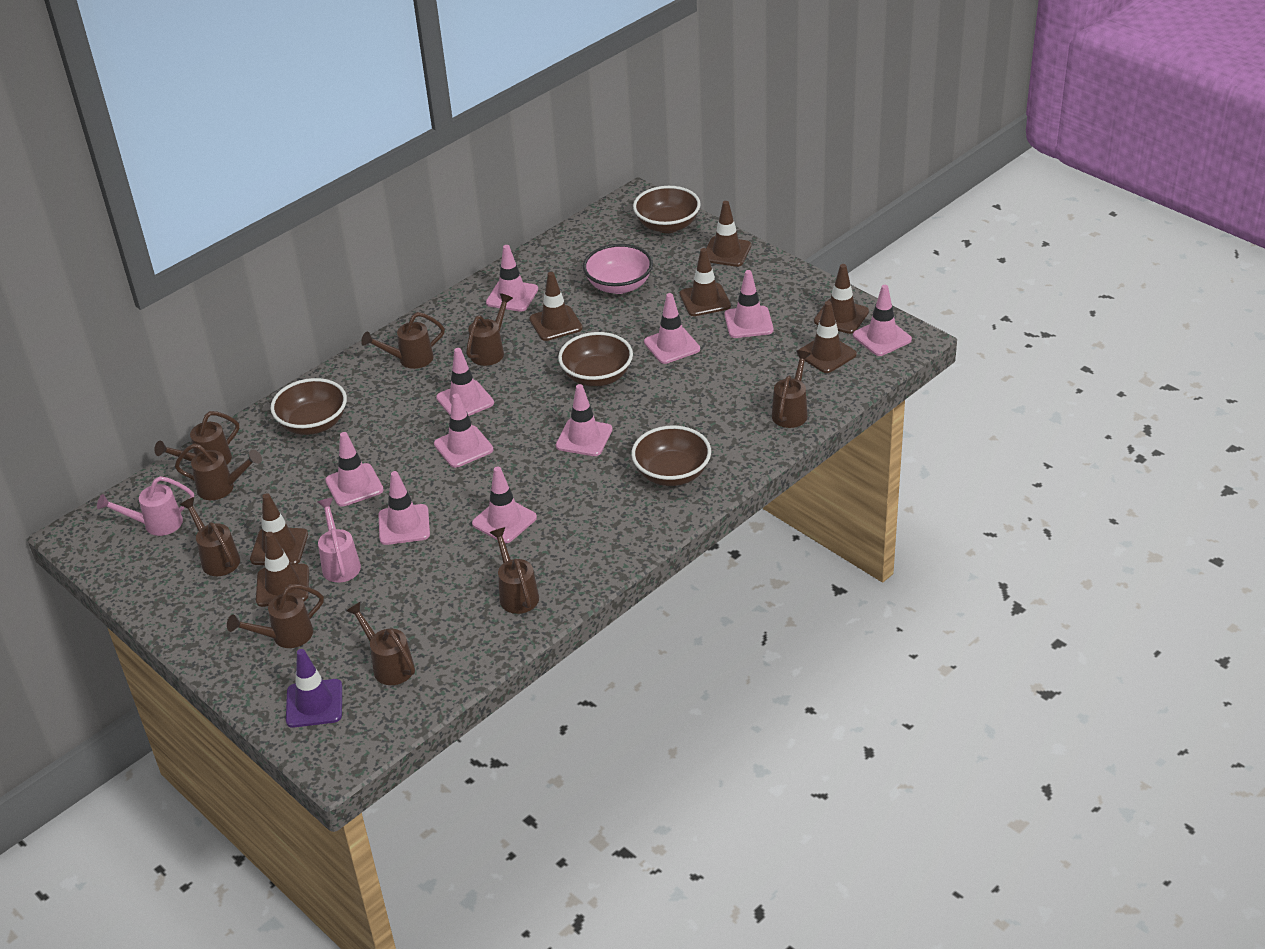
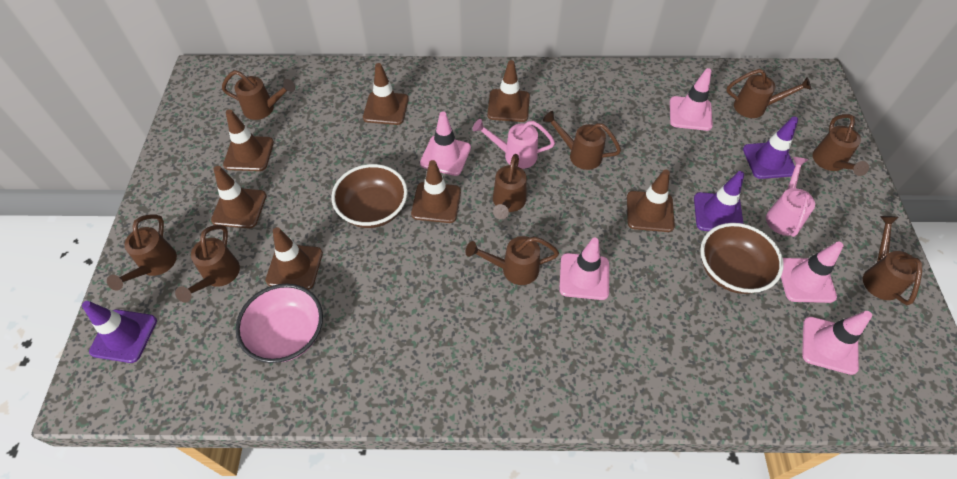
brown bowl: [271,378,347,435] [558,332,633,387] [631,426,711,486] [633,186,701,233] = 4 -> [331,164,408,228] [700,223,784,294] = 2
pink traffic cone: [325,432,384,507] [378,471,430,545] [434,394,493,468] [436,348,494,416] [472,467,537,543] [486,245,538,312] [556,384,612,456] [644,293,700,364] [724,270,773,338] [853,285,912,356] = 10 -> [420,111,471,176] [559,238,609,300] [670,68,713,131] [781,241,843,303] [802,311,872,375] = 5
purple traffic cone: [286,649,342,728] = 1 -> [82,301,157,363] [694,171,744,231] [743,116,798,179] = 3

